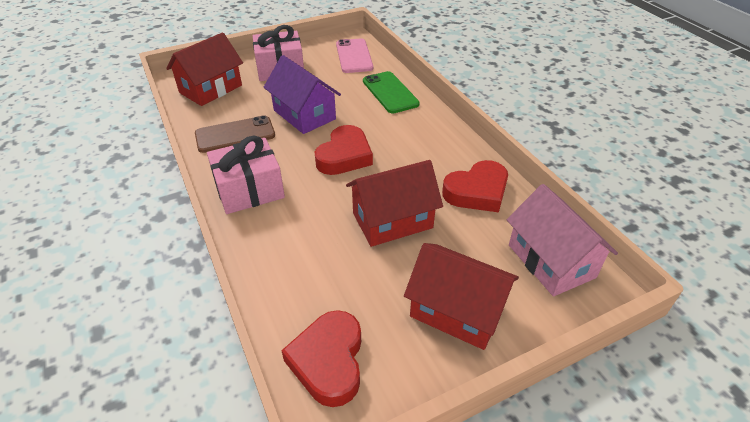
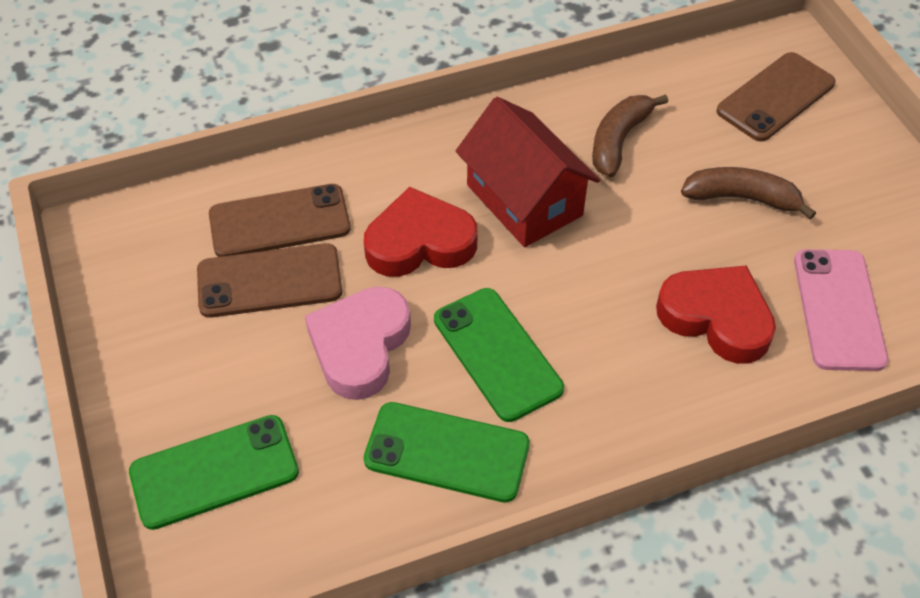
brown banana: none = 0 -> [592,94,668,177] [681,167,816,219] = 2
brown phone: [195,115,275,153] = 1 -> [197,243,342,318] [209,184,351,257] [716,52,836,142] = 3
green phone: [363,71,420,113] = 1 -> [129,415,299,530] [364,402,530,503] [434,288,564,422] = 3
pink gift: [207,136,285,214] [253,25,304,81] = 2 -> none = 0
pink heart: none = 0 -> [305,286,411,400] = 1
pink house: [507,184,618,296] = 1 -> none = 0
purple house: [264,55,341,134] = 1 -> none = 0
red heart: [281,310,361,407] [315,125,373,175] [442,160,508,212] = 3 -> [364,187,478,277] [656,265,776,364] = 2
red house: [166,32,243,106] [346,160,443,247] [404,243,519,350] = 3 -> [456,97,600,247] = 1

